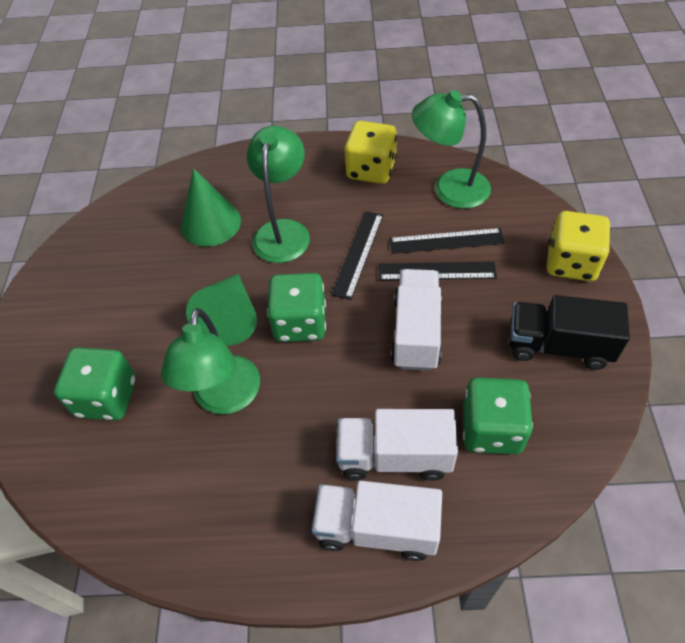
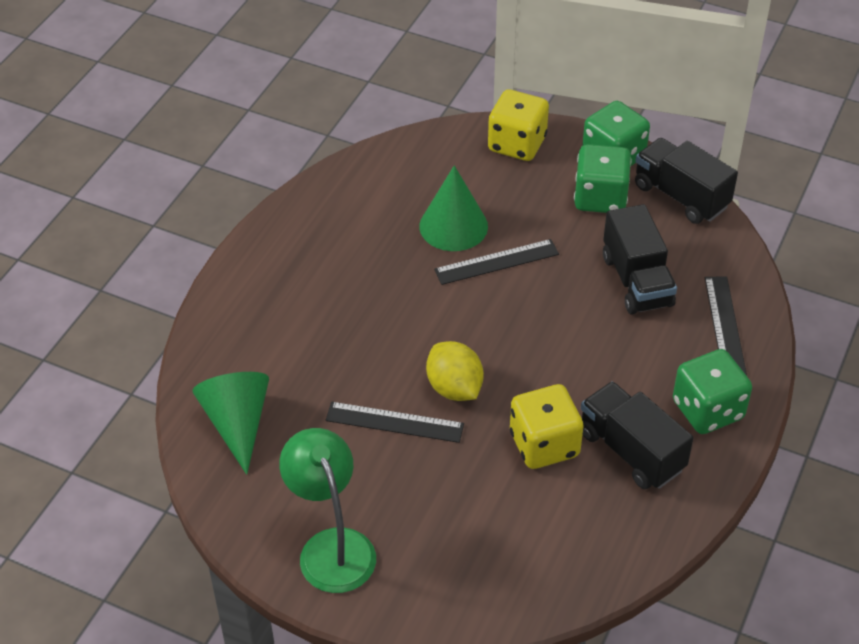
black truck: [509,295,630,370] = 1 -> [581,382,693,489] [603,204,677,315] [635,138,738,224] = 3
green lamp: [161,308,260,414] [247,126,310,263] [412,90,491,209] = 3 -> [279,428,376,593] = 1
white truck: [312,481,442,561] [336,409,458,481] [391,269,442,371] = 3 -> none = 0
yellow lemon: none = 0 -> [426,341,484,401] = 1

